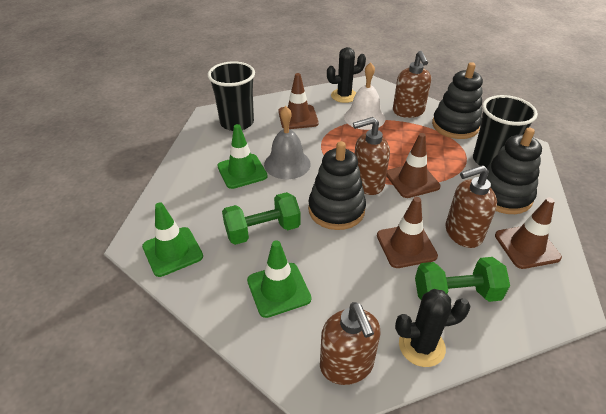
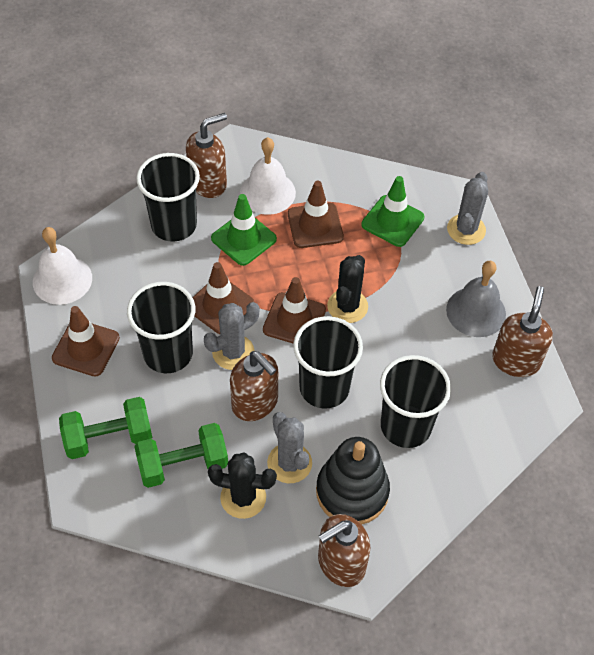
black cup: [208,61,255,131] [473,95,538,168] = 2 -> [127,282,195,373] [136,153,200,242] [293,316,363,409] [380,355,451,448] = 4
black stacking toy: [308,141,366,230] [432,62,483,139] [487,128,542,214] = 3 -> [316,437,390,525] = 1
green traffic cone: [142,202,203,277] [217,124,268,189] [247,240,311,318] = 3 -> [211,194,277,266] [361,176,424,247] = 2
grey cactus: none = 0 -> [204,302,259,370] [267,412,312,483] [447,172,488,245] = 3
white bell: [344,62,386,130] = 1 -> [33,227,92,305] [240,137,296,215] = 2

